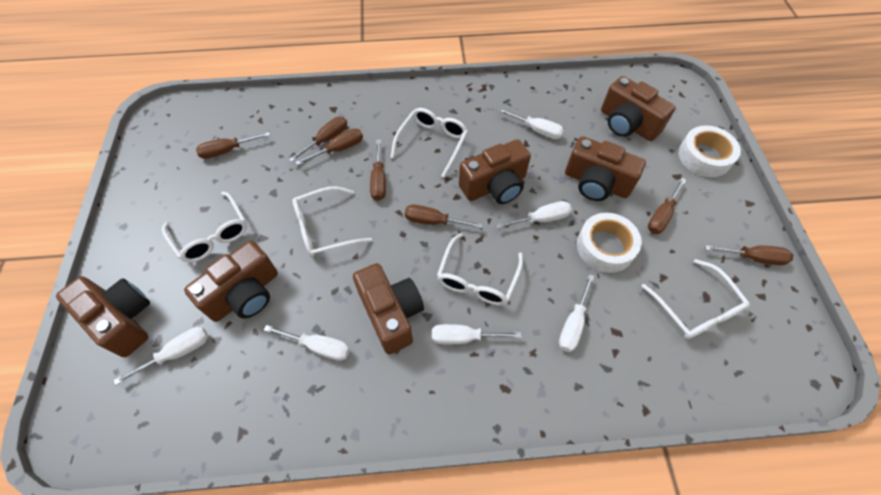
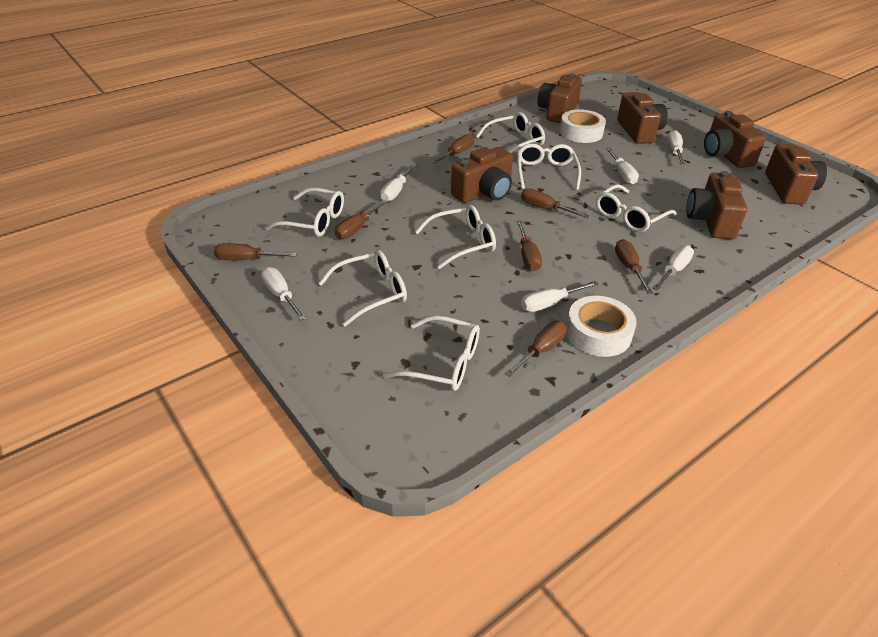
white glasses: [162,192,247,263] [292,186,372,257] [390,108,468,177] [437,233,523,305] [641,259,750,339] = 5 -> [265,188,344,237] [319,250,407,326] [383,315,480,391] [415,205,496,269] [476,112,545,153] [517,143,581,190] [596,184,677,232] = 7

